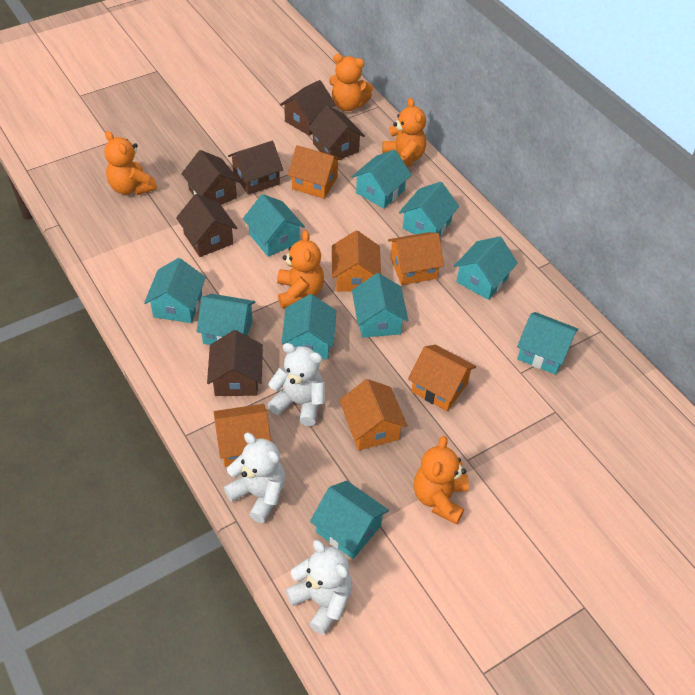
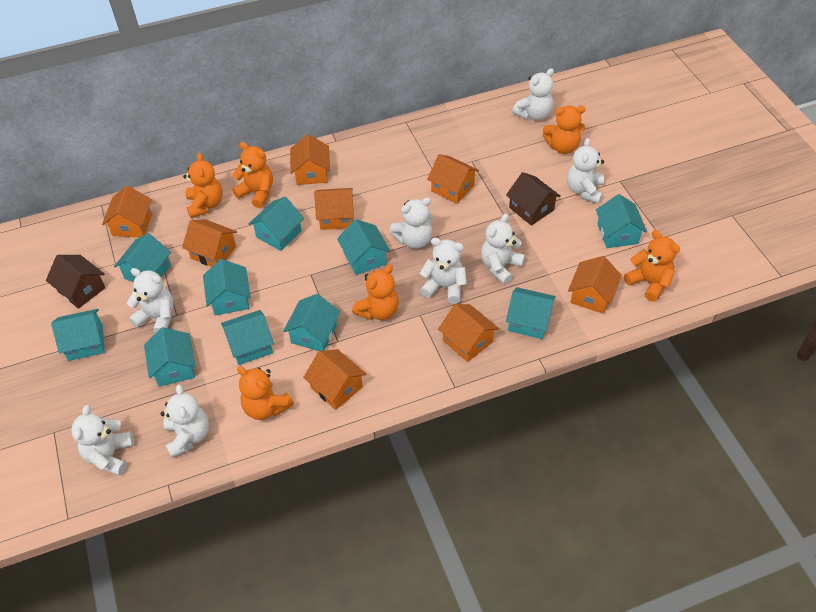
brown house: [176,194,237,257] [182,150,241,204] [207,330,263,396] [228,141,283,195] [280,80,336,136] [308,105,365,160] = 6 -> [46,255,105,309] [506,172,561,226] = 2
orange house: [214,404,271,467] [288,145,342,199] [332,230,381,292] [339,379,408,450] [388,232,444,285] [408,345,476,411] = 6 -> [102,186,152,237] [182,219,237,267] [290,134,330,185] [303,349,366,410] [314,188,354,230] [427,154,479,204] [438,304,499,362] [568,256,622,314] = 8
orange teddy bear: [104,131,157,195] [277,230,324,309] [329,54,373,111] [382,98,426,167] [414,436,469,525] = 5 -> [183,152,223,218] [232,142,273,208] [237,366,294,420] [352,265,399,320] [543,106,585,154] [624,230,680,302] = 6
white teddy bear: [224,433,285,523] [268,343,325,426] [285,540,352,635] = 3 -> [71,405,134,476] [127,268,174,333] [161,384,209,458] [390,197,433,249] [420,238,467,304] [481,214,525,284] [512,68,554,120] [567,138,604,204] = 8

